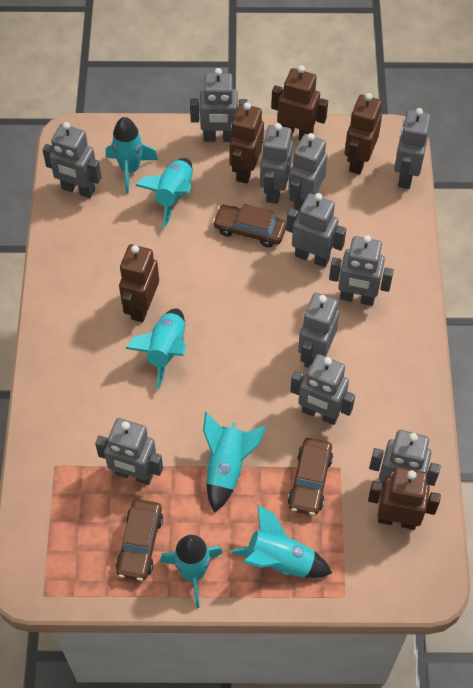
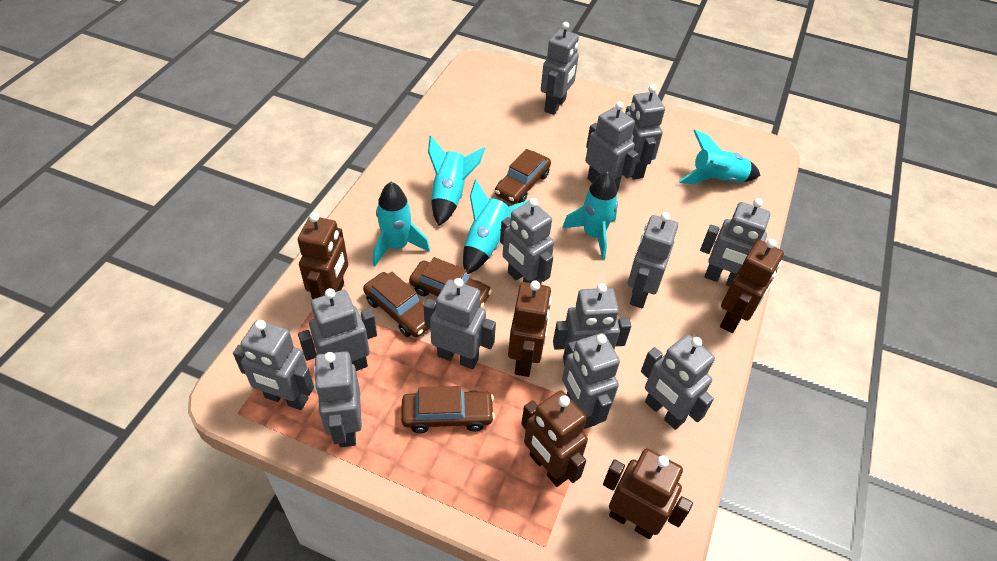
brown car: [116,499,163,581] [213,204,287,248] [288,438,333,516] = 3 -> [363,272,429,337] [401,386,495,433] [409,257,492,308] [495,149,551,204] = 4
grey robot: [42,122,102,198] [95,418,163,485] [190,68,248,142] [260,123,293,204] [286,193,346,267] [288,133,328,212] [290,354,355,425] [298,293,339,368] [329,235,394,306] [369,430,441,487] [394,108,431,189] = 11 -> [233,320,314,410] [298,288,377,371] [314,351,362,447] [424,278,496,369] [500,198,554,285] [541,22,579,115] [553,283,631,366] [562,333,620,429] [585,102,639,192] [625,85,665,180] [628,212,678,308] [641,334,715,430] [700,198,770,287] = 13
turquoise rocket: [106,117,158,194] [125,308,186,390] [135,158,193,228] [160,535,223,608] [203,412,266,513] [231,504,332,578] = 6 -> [373,182,430,266] [428,136,485,226] [463,180,529,274] [562,171,618,260] [679,130,760,184] = 5

